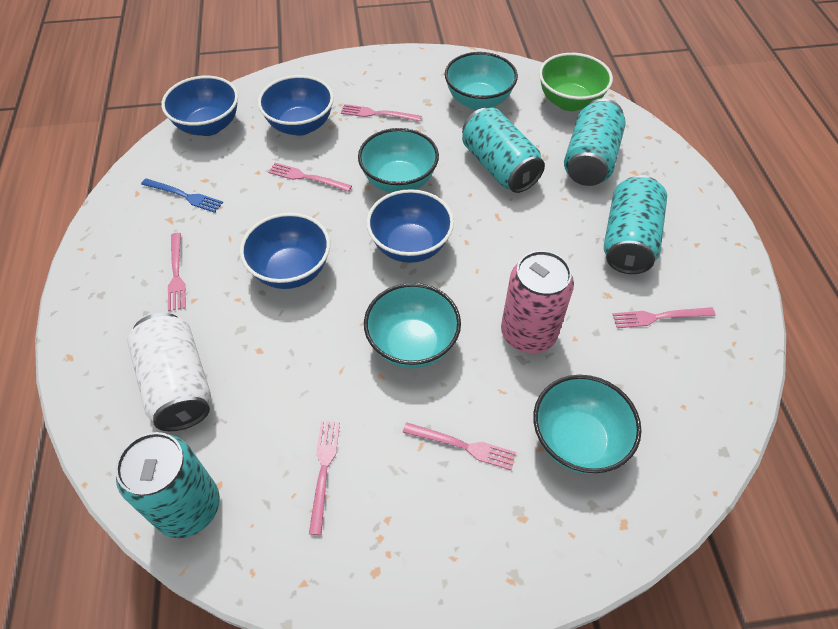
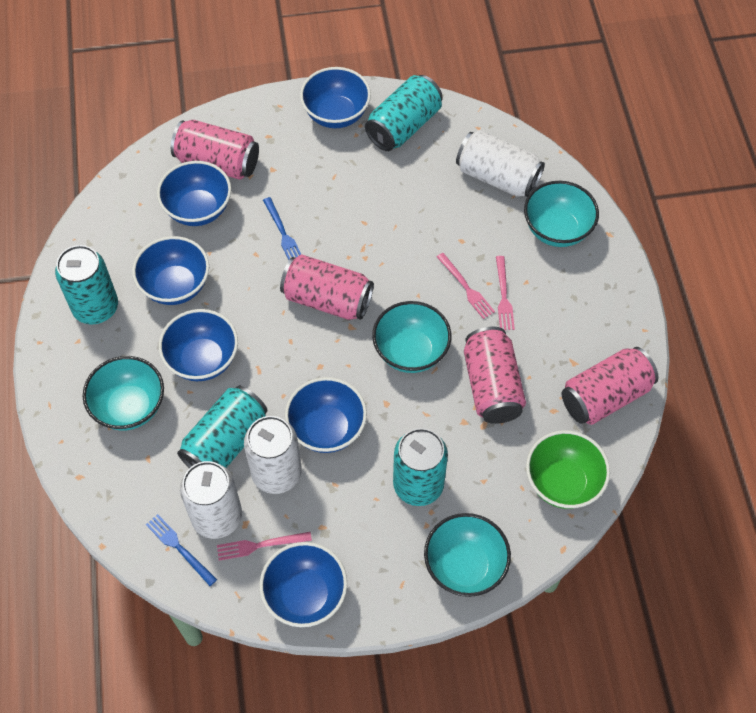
blue bowl: [162,76,238,136] [240,213,330,289] [258,75,334,136] [366,189,454,263] = 4 -> [132,236,209,305] [157,161,231,226] [159,309,238,381] [260,542,347,627] [285,377,367,453] [300,67,371,128] = 6
blue fork: [141,178,223,213] = 1 -> [146,514,217,586] [263,197,301,260] = 2
pink can: [501,250,574,353] = 1 -> [171,120,259,180] [280,254,374,320] [464,327,526,424] [562,347,659,425] = 4
pink fork: [168,233,186,311] [268,163,352,192] [309,421,340,535] [341,104,421,121] [403,422,516,470] [613,307,716,328] = 6 -> [217,532,312,561] [437,253,495,319] [496,256,515,330] = 3
white can: [127,313,211,431] = 1 -> [180,461,242,539] [244,416,302,494] [456,130,545,197] = 3

